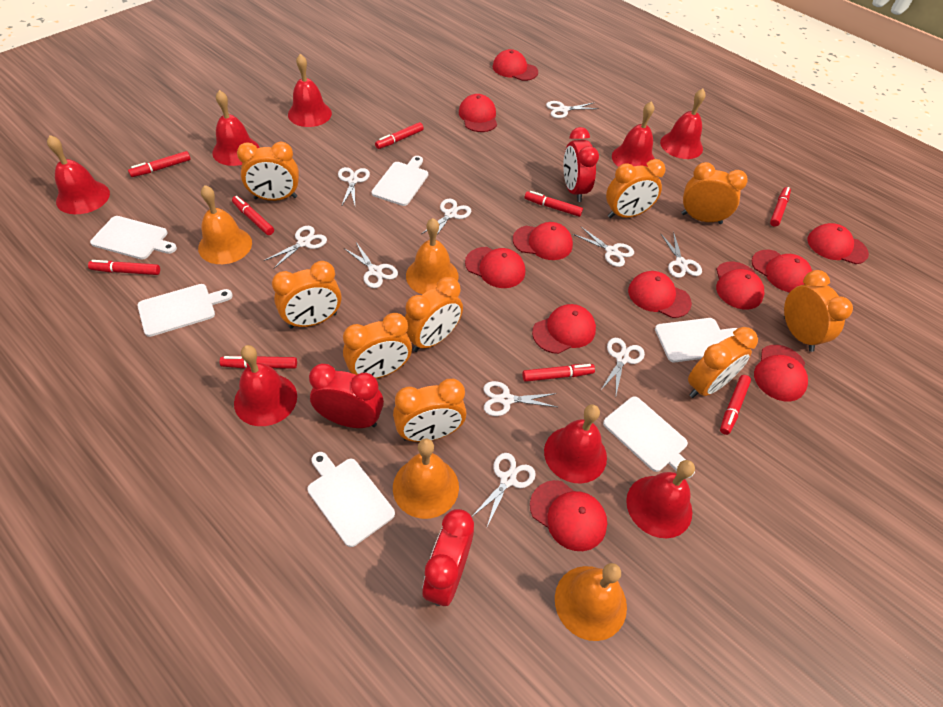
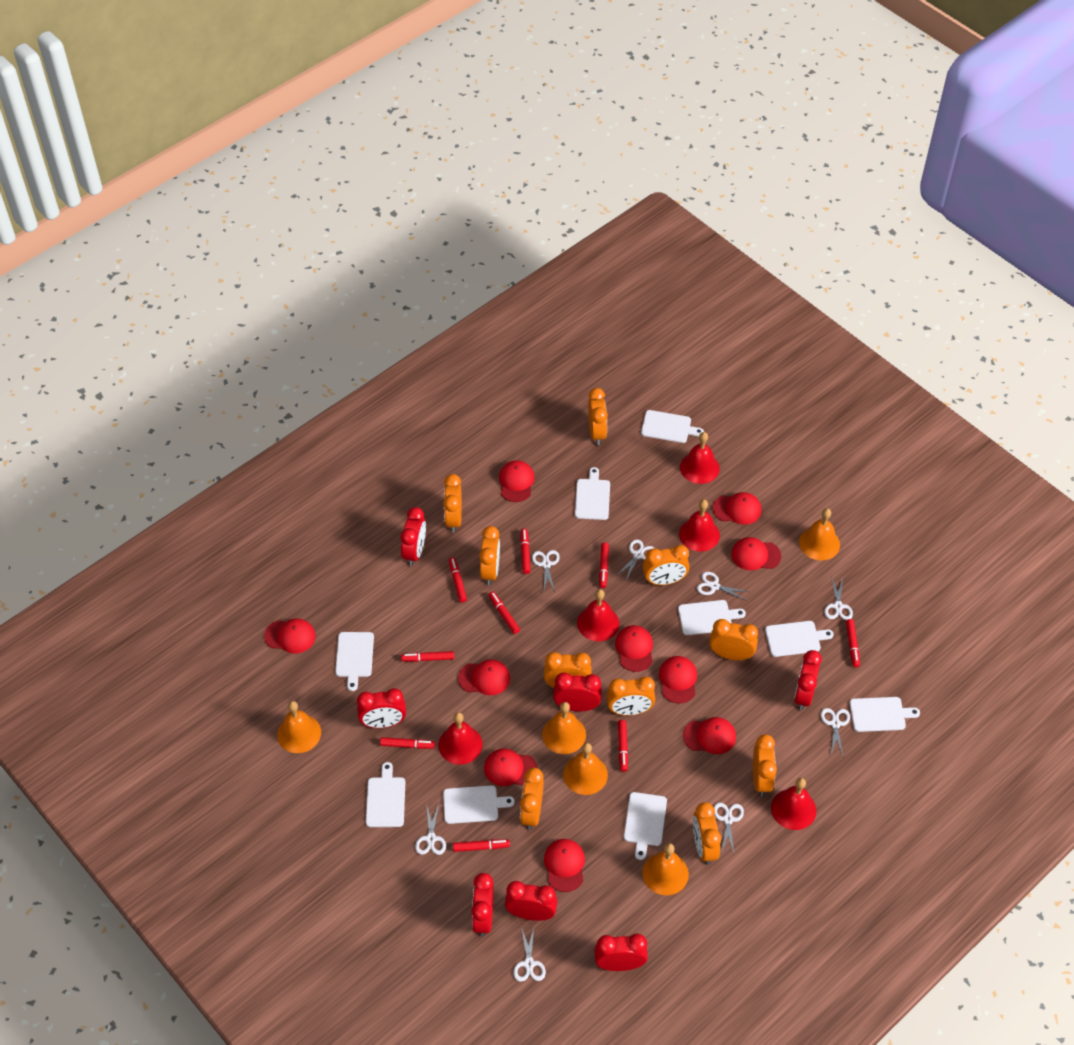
orange bell: [198,185,252,264] [393,438,459,519] [406,218,459,294] [555,563,627,641] = 4 -> [277,701,321,753] [542,702,586,754] [563,743,608,795] [642,843,689,895] [799,508,840,560] = 5
orange clock: [237,142,299,201] [272,261,341,329] [343,313,412,379] [393,379,467,442] [405,277,463,352] [606,159,666,218] [681,162,748,224] [688,327,758,398] [784,270,853,352] = 9 -> [443,474,462,533] [479,526,500,585] [520,768,544,830] [544,652,592,688] [588,388,608,445] [606,676,655,716] [643,545,690,585] [693,802,721,865] [709,619,758,660] [753,734,777,796] = 10
red bell: [47,135,110,214] [212,90,260,166] [234,345,297,426] [288,54,332,127] [544,404,607,483] [612,101,655,167] [626,460,695,538] [660,89,706,159] = 8 -> [438,712,483,765] [577,589,619,641] [679,499,720,552] [680,432,720,484] [771,778,816,830] = 5
red cap: [459,94,497,132] [465,247,525,288] [493,49,538,81] [513,222,573,260] [530,480,607,551] [532,304,596,354] [628,271,692,318] [716,262,764,309] [752,250,812,292] [754,345,808,401] [808,223,869,264] = 11 -> [264,619,316,653] [458,659,510,695] [484,749,538,786] [499,460,535,502] [544,839,585,892] [615,625,653,672] [659,656,697,704] [683,717,736,754] [713,492,762,525] [731,537,781,570] = 10
red clock: [309,364,384,428] [422,509,474,606] [563,127,599,202] = 3 -> [357,688,406,728] [400,507,426,566] [471,873,494,936] [505,881,558,921] [553,672,602,711] [594,934,648,971] [794,650,822,710] = 7
white cutting board: [90,216,177,260] [137,284,233,337] [307,452,395,547] [371,156,428,206] [603,396,695,478] [655,318,738,362] = 6 -> [335,632,374,691] [366,762,405,827] [443,785,515,824] [575,467,610,520] [624,792,667,860] [641,410,704,443] [678,600,746,635] [765,621,834,657] [849,697,920,732] = 9
white scissors: [264,226,327,269] [338,167,370,207] [344,242,398,288] [421,198,471,236] [472,453,536,529] [483,381,557,416] [546,101,599,118] [573,227,634,267] [600,338,645,395] [660,232,702,278] = 10 -> [415,804,446,855] [513,926,546,982] [532,550,560,592] [615,539,654,580] [697,572,749,601] [714,803,744,854] [821,708,850,755] [824,576,853,620] = 8

